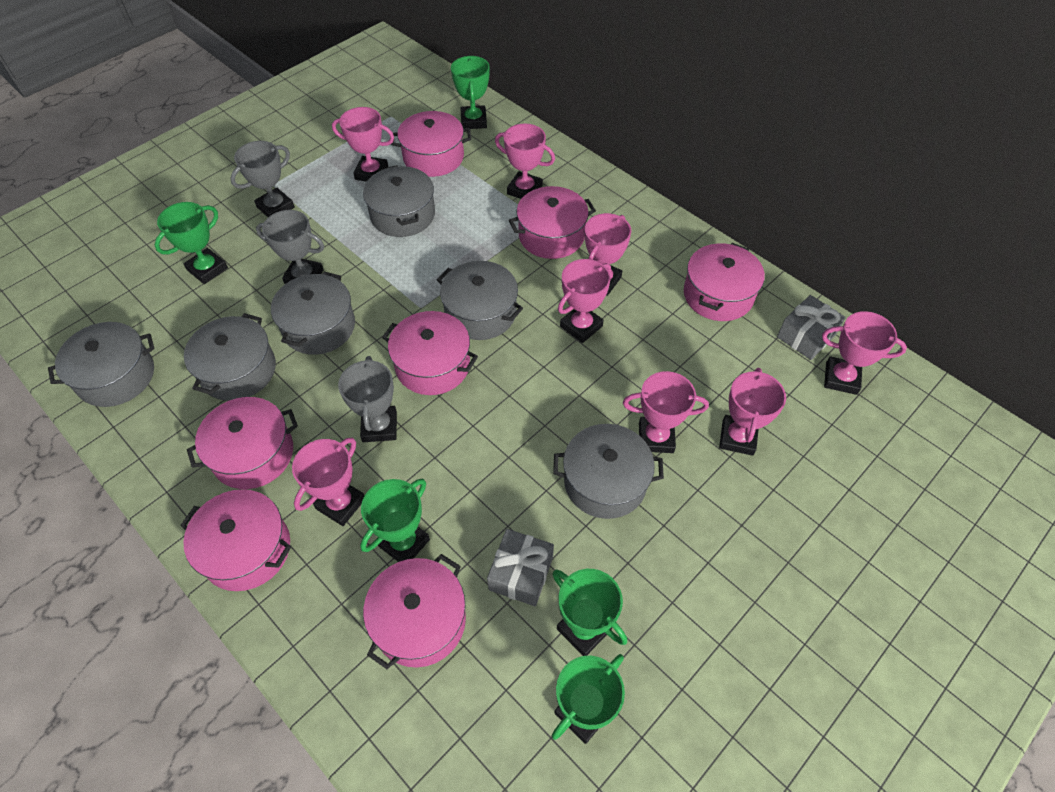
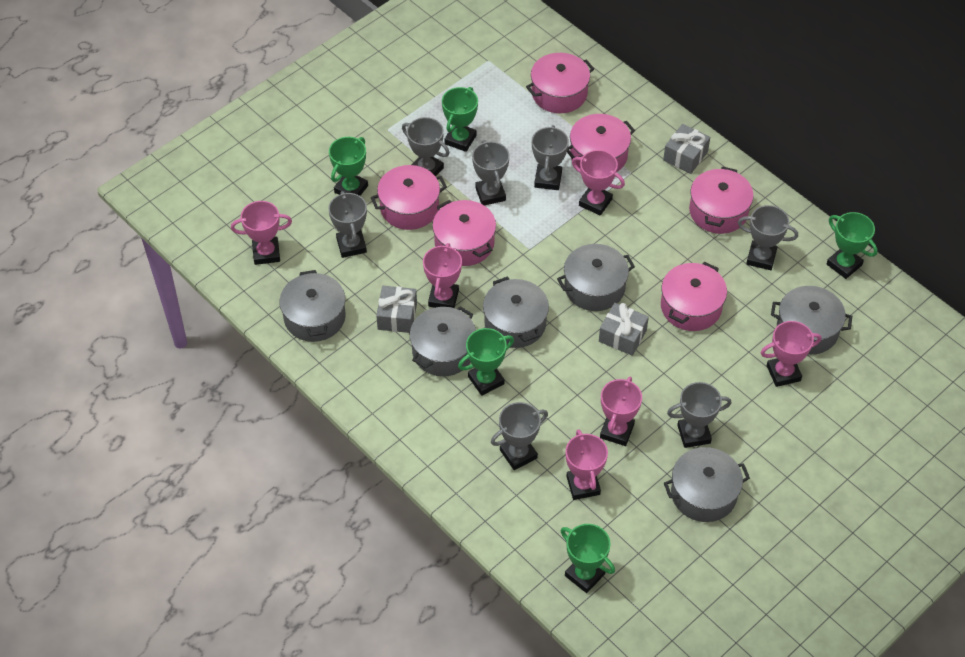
grey gift: [487,529,554,606] [777,295,846,360] = 2 -> [376,286,417,333] [599,303,649,356] [663,124,710,174] = 3
grey trophy: [230,141,295,217] [256,210,324,284] [338,356,397,442] = 3 -> [328,191,367,258] [402,117,450,177] [472,140,510,206] [491,402,548,470] [532,125,569,190] [667,382,731,448] [738,205,798,270] = 7
pink pot: [180,489,291,591] [187,397,298,489] [363,554,466,669] [382,311,478,395] [391,111,471,177] [509,186,596,259] [684,243,765,321] = 7 -> [371,165,447,230] [432,200,496,266] [526,53,594,113] [567,114,635,172] [661,262,727,331] [689,166,754,234] = 6
pink trophy: [292,437,364,526] [332,107,394,182] [495,124,555,199] [558,259,611,343] [585,213,631,296] [623,371,709,453] [719,368,786,456] [822,311,907,395] = 8 -> [231,201,292,265] [423,243,462,308] [565,429,608,500] [572,150,625,216] [600,377,642,446] [761,321,821,387] = 6

